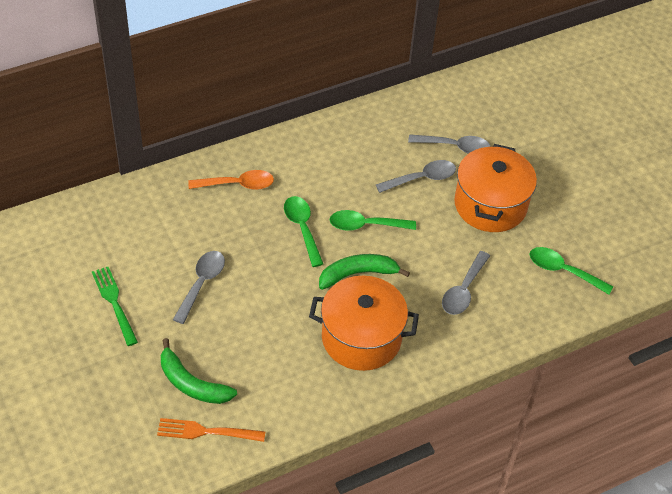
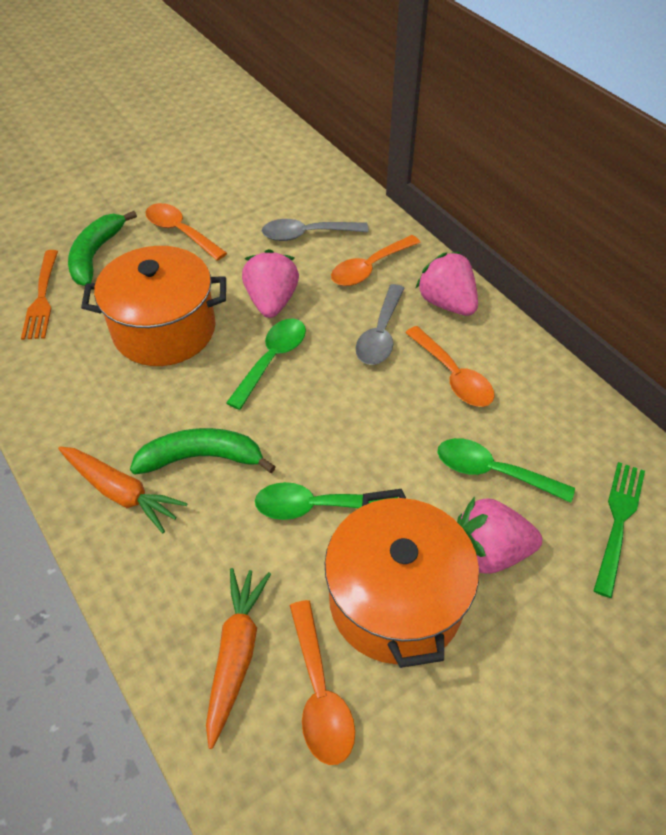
grey spoon: [173,251,225,324] [376,160,456,193] [408,134,491,154] [442,251,490,315] = 4 -> [262,219,369,241] [355,284,405,365] = 2
orange carrot: none = 0 -> [58,446,188,533] [206,568,271,749] = 2
orange spoon: [188,170,274,190] = 1 -> [146,203,227,261] [290,600,355,765] [331,235,421,286] [405,326,494,407] = 4
pink strawberry: none = 0 -> [242,249,299,318] [415,252,478,316] [457,496,542,574] = 3

